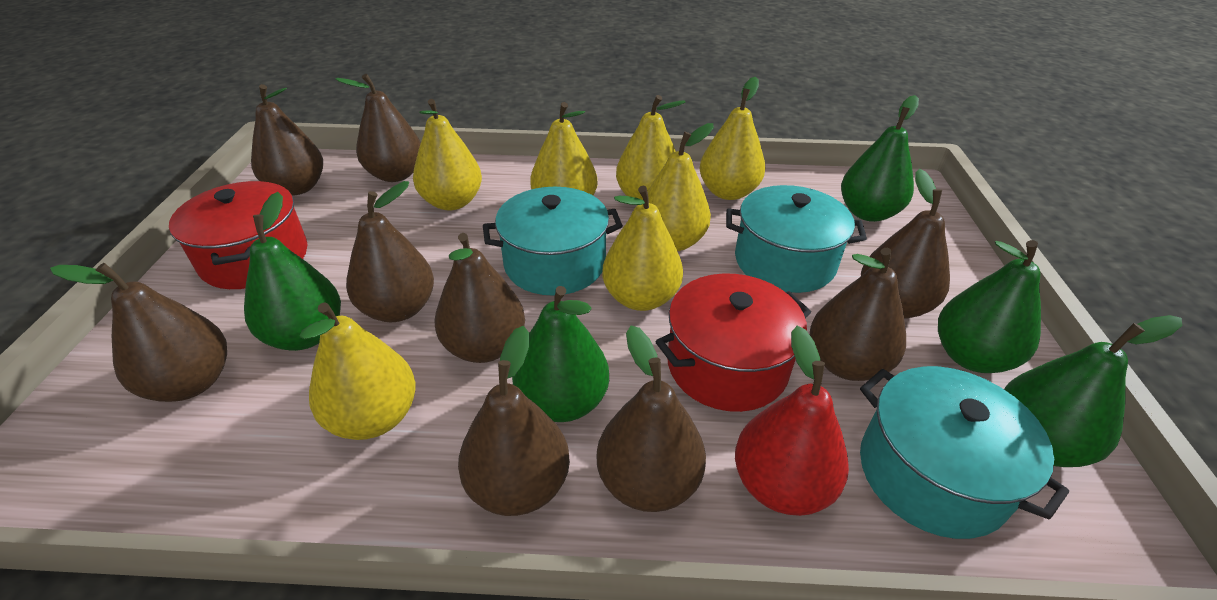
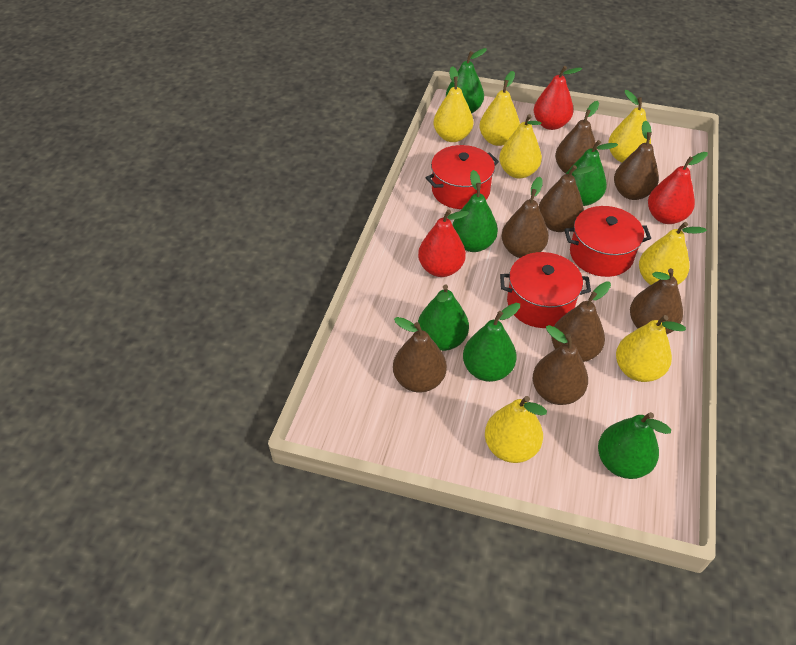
brown pear: [50,263,227,402] [251,84,323,196] [335,74,421,182] [346,181,434,322] [435,233,525,363] [458,326,570,516] [597,326,706,512] [810,248,906,381] [861,169,950,319] = 9 -> [393,317,447,393] [502,177,549,258] [533,325,588,405] [539,165,595,232] [551,281,611,362] [555,101,599,173] [614,120,659,200] [630,268,683,334] = 8
green pear: [244,192,341,351] [512,286,609,422] [841,95,919,222] [938,240,1041,373] [1004,315,1182,467] = 5 -> [418,285,469,351] [446,48,487,114] [452,170,498,252] [463,303,520,382] [566,140,618,206] [598,412,671,479] = 6
red pear: [735,326,849,516] = 1 -> [418,209,469,277] [534,66,582,130] [648,152,708,224] = 3
red pot: [169,181,307,289] [655,273,811,412] = 2 -> [426,145,499,209] [500,252,591,328] [564,206,651,277] = 3
turquoise pot: [483,187,623,295] [726,185,867,293] [860,366,1069,539] = 3 -> none = 0

